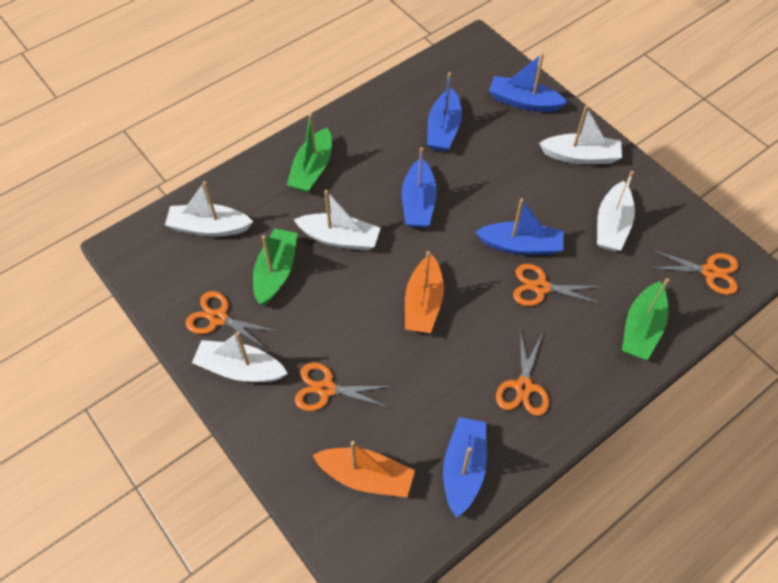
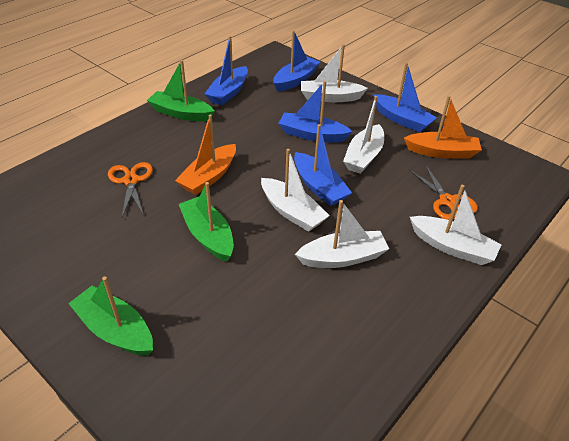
orange scissors: [186,291,278,349] [295,362,393,411] [496,328,549,416] [513,264,603,306] [650,250,739,295] = 5 -> [108,162,153,217] [409,164,478,220] = 2

